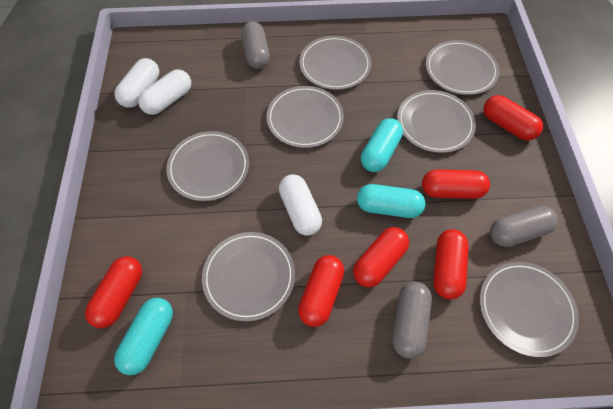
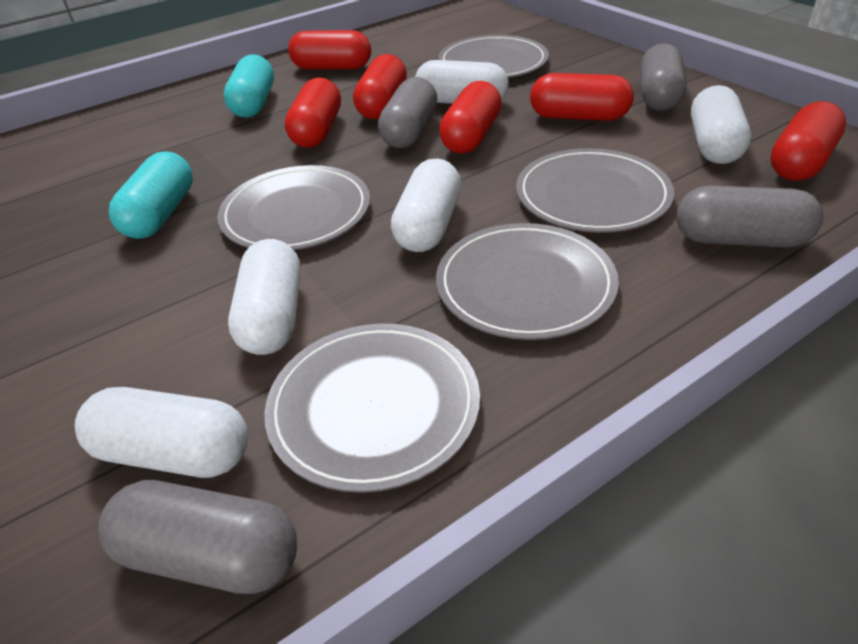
grey capsule: [241,21,270,69] [393,282,432,359] [490,206,558,247] = 3 -> [98,480,297,594] [378,77,437,148] [640,43,687,111] [676,185,823,248] = 4
grey plate: [166,131,249,201] [202,232,295,322] [266,86,344,148] [299,36,371,90] [397,90,476,153] [426,40,499,95] [480,262,579,357] = 7 -> [217,165,370,250] [264,324,480,493] [436,223,619,340] [438,35,549,78] [516,148,674,233] = 5
turquoise capsule: [114,298,173,375] [357,184,425,218] [361,118,403,172] = 3 -> [109,151,193,239] [224,54,274,118] = 2
white capsule: [114,58,159,108] [138,69,191,115] [279,174,322,236] = 3 -> [75,387,248,478] [228,239,301,355] [391,159,461,252] [415,60,509,104] [691,85,751,164] = 5

